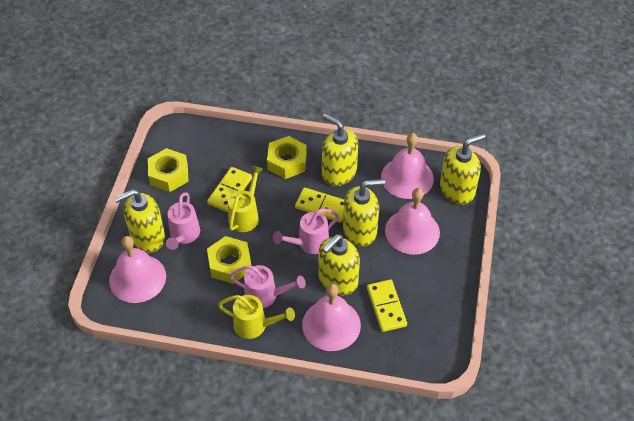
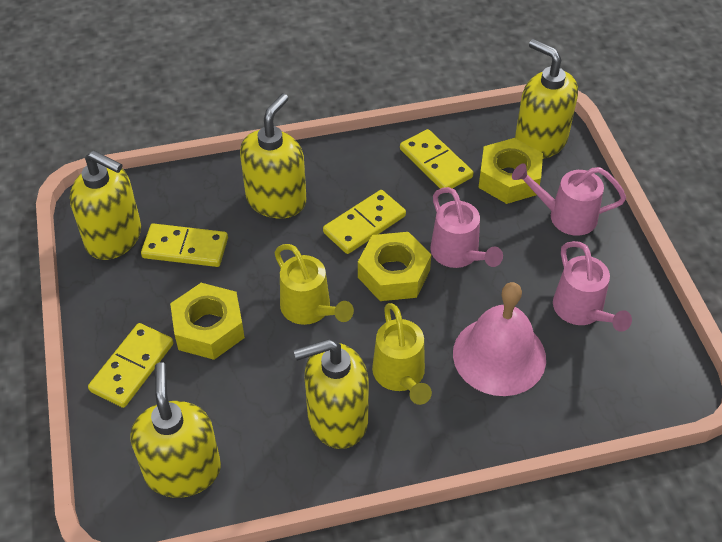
pink bell: [109,236,166,303] [302,284,361,351] [381,133,434,199] [385,188,440,255] = 4 -> [453,282,546,396] = 1
yellow domino: [207,167,252,212] [295,187,344,222] [367,280,407,332] = 3 -> [88,323,174,408] [141,223,228,267] [323,190,406,254] [400,129,473,189] = 4

